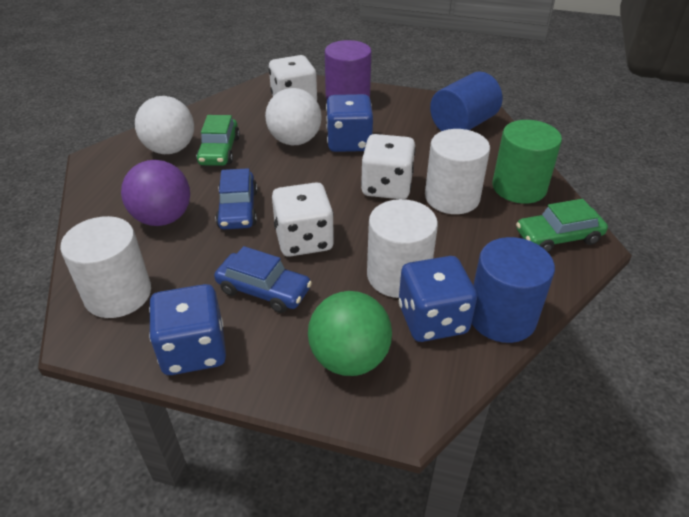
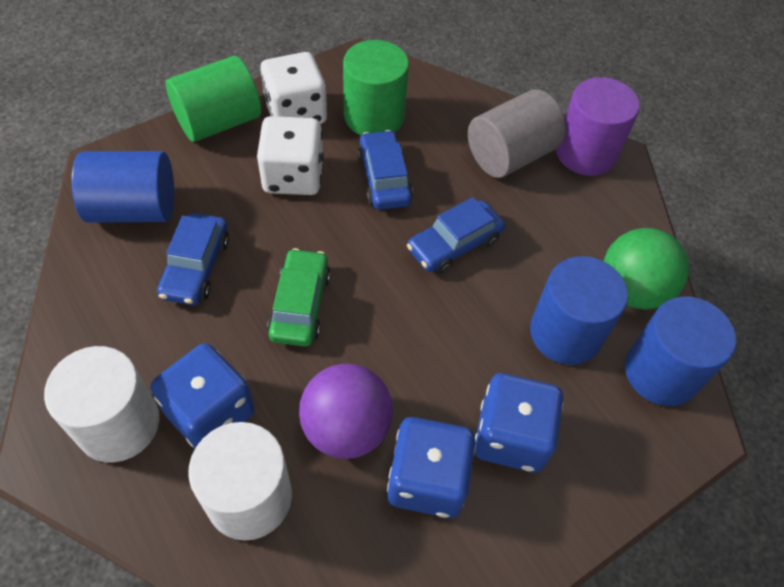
blue car: [214,246,312,313] [215,168,258,229] = 2 -> [157,213,229,305] [358,130,413,210] [407,197,505,274] = 3
blue cylinder: [430,71,502,131] [472,237,555,343] = 2 -> [72,151,174,223] [530,256,628,365] [625,296,736,406] = 3
green car: [196,115,240,166] [516,199,608,252] = 2 -> [267,248,331,346] = 1
green cylinder: [492,120,562,204] = 1 -> [166,56,261,142] [343,40,409,135] = 2
grey cylinder: none = 0 -> [468,89,566,178] = 1
white ball: [135,96,194,154] [265,88,322,145] = 2 -> none = 0
white cylinder: [60,216,151,318] [367,199,438,298] [425,129,490,214] = 3 -> [44,346,159,462] [188,422,292,541] = 2
white dice: [269,55,317,101] [272,182,334,257] [361,134,416,199] = 3 -> [257,116,324,195] [260,52,327,124] = 2

